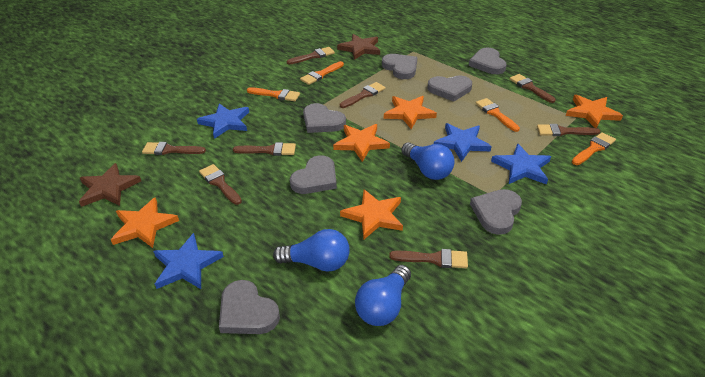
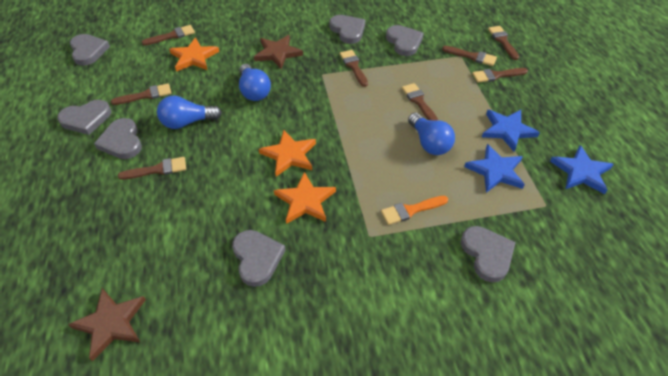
blue star: [153,233,224,289] [197,103,249,139] [434,123,492,162] [491,143,551,184] = 4 -> [464,144,525,193] [482,110,540,152] [550,145,614,194] = 3
orange brush: [247,87,300,101] [300,61,344,85] [475,98,520,132] [572,132,616,165] = 4 -> [381,196,448,225] = 1
orange star: [111,197,179,248] [333,124,390,162] [340,189,403,239] [384,96,437,129] [566,95,623,128] = 5 -> [169,37,219,72] [259,130,316,177] [274,172,336,224] = 3

